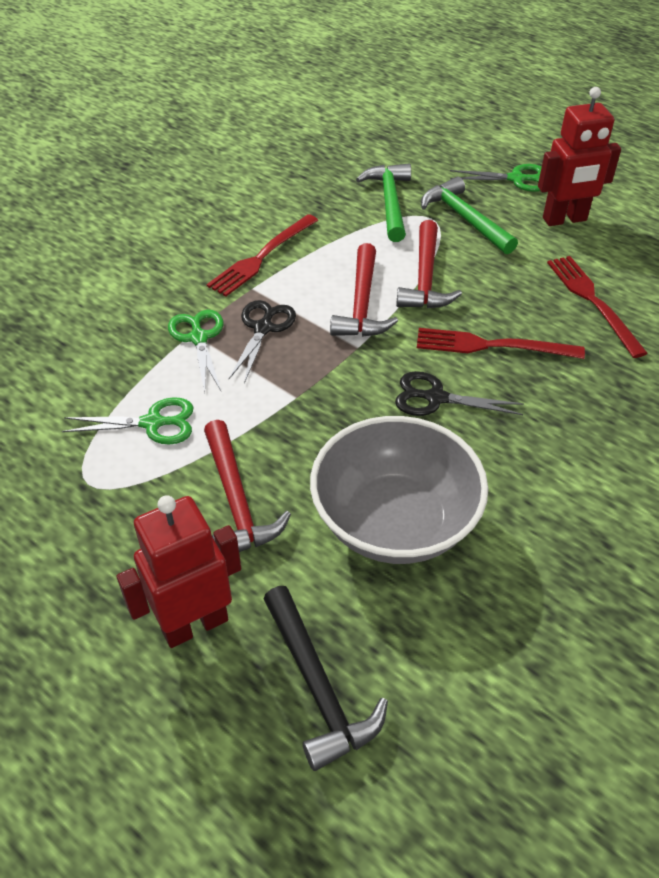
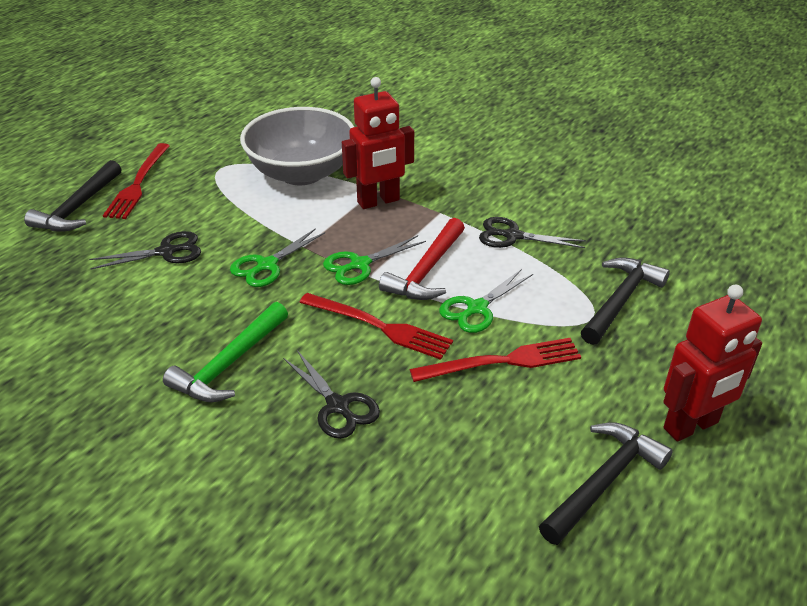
black hammer: [264,586,388,771] = 1 -> [24,160,121,232] [539,422,673,545] [581,257,670,345] = 3
black scissors: [229,300,296,383] [395,371,524,416] = 2 -> [89,231,201,269] [283,350,380,439] [479,217,586,248] = 3
green hammer: [356,163,411,242] [421,176,518,254] = 2 -> [163,302,288,402] = 1
red hammer: [204,420,291,552] [330,243,398,337] [396,220,462,308] = 3 -> [379,218,465,300] = 1

